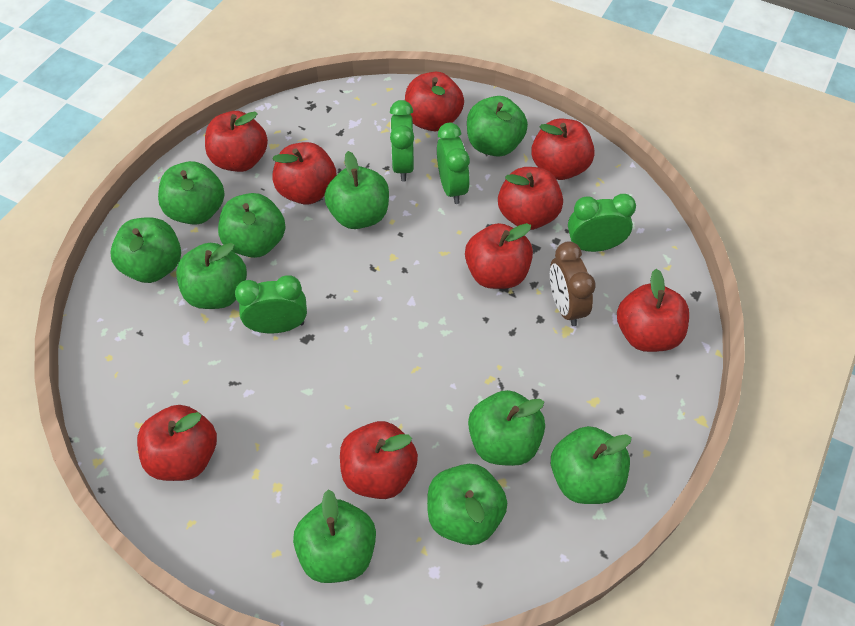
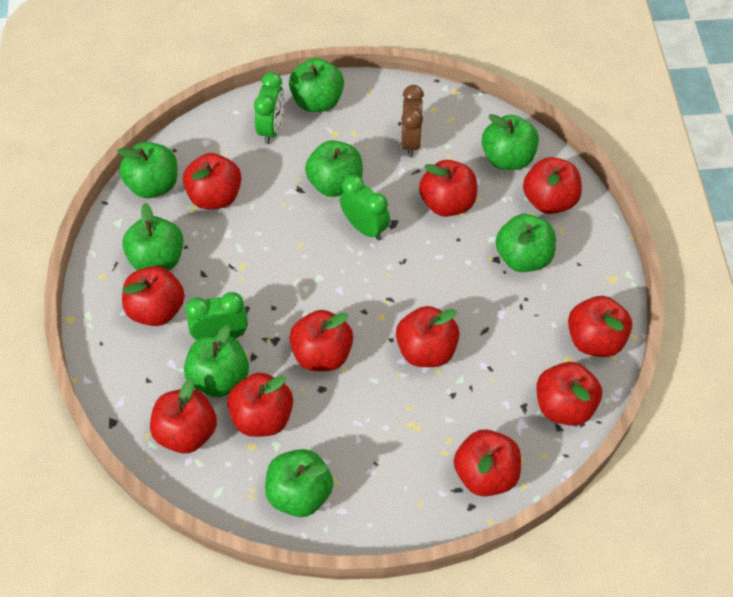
green apple: [110,217,181,283] [158,161,225,225] [176,243,247,309] [218,193,286,258] [293,489,376,583] [325,151,389,229] [427,464,507,545] [467,96,528,157] [468,390,545,466] [551,426,632,504] = 10 -> [117,142,178,198] [122,203,183,270] [184,325,249,397] [265,449,333,517] [289,58,344,112] [305,140,363,197] [482,114,539,170] [496,214,556,272] = 8
green clock: [235,275,307,334] [390,100,414,182] [437,123,470,204] [568,194,636,252] = 4 -> [185,292,248,340] [254,72,285,144] [340,175,390,241] = 3
red apple: [137,405,217,481] [205,111,268,172] [272,142,336,205] [340,421,418,499] [405,72,464,131] [465,223,533,289] [498,167,563,230] [531,119,595,180] [617,269,689,352] = 9 -> [122,266,185,326] [150,378,217,453] [183,153,241,209] [227,373,293,437] [289,310,353,371] [396,306,460,367] [419,160,477,217] [454,429,521,496] [523,157,582,214] [536,362,602,426] [568,296,632,357] = 11

